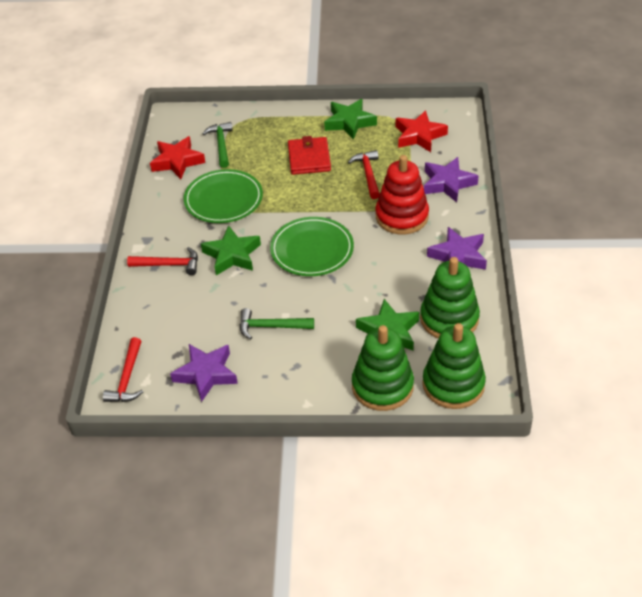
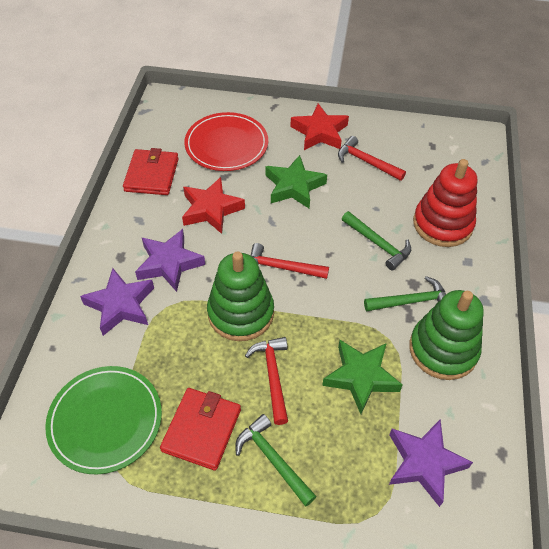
green hammer: [202,122,232,168] [240,308,314,340] = 2 -> [235,414,317,506] [342,211,411,271] [364,276,446,311] = 3
green plate: [183,169,263,223] [270,217,354,276] = 2 -> [45,366,162,474] = 1
green stacking toy: [352,325,414,411] [420,257,480,338] [422,323,486,409] = 3 -> [207,252,274,341] [409,290,484,380] = 2
green star: [201,225,261,275] [324,99,377,140] [356,299,419,350] = 3 -> [266,155,327,209] [322,340,403,414] = 2
red plate: none = 0 -> [184,112,268,171] = 1
red wallet: [288,136,331,175] = 1 -> [123,148,179,195] [160,388,241,471] = 2

